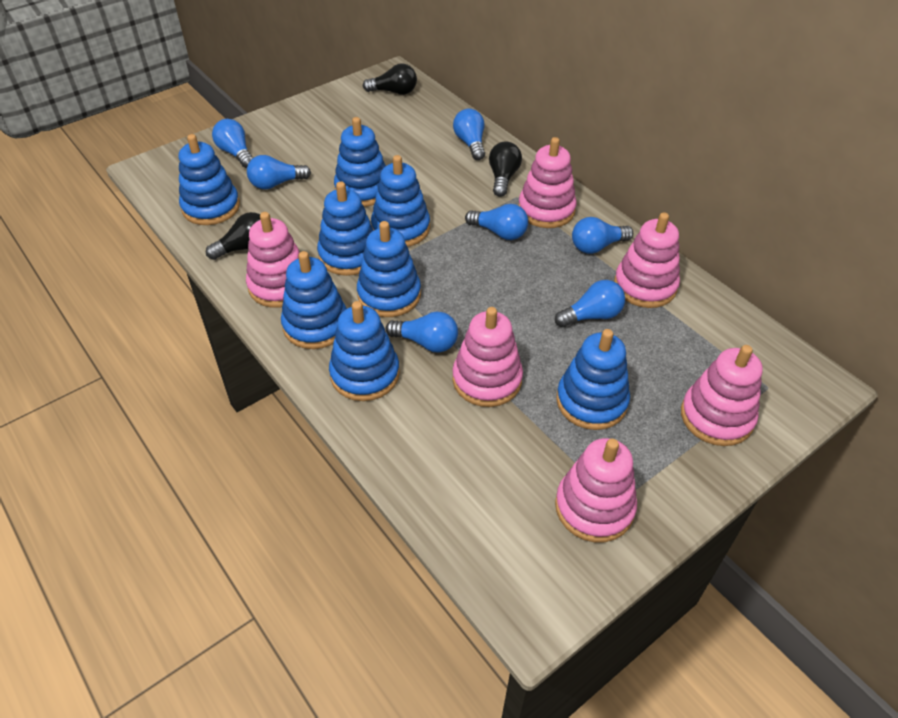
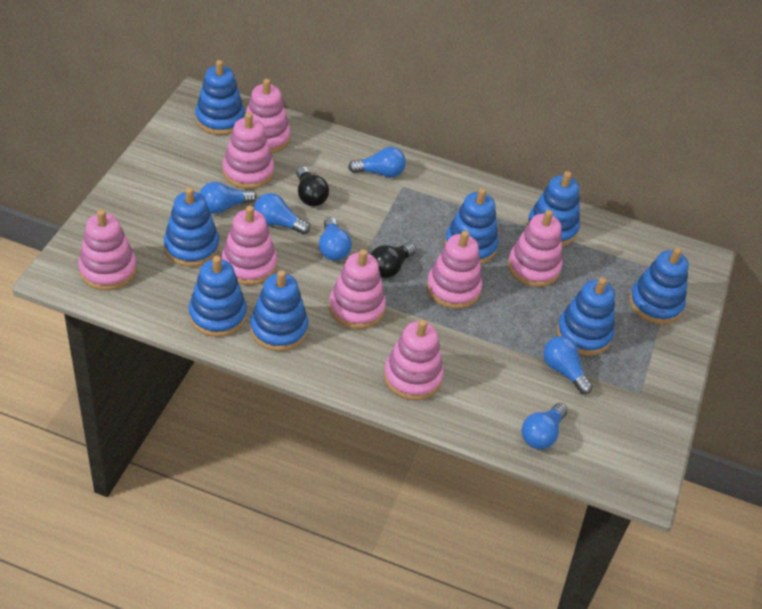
black light bulb: [206,212,260,260] [363,63,417,95] [489,142,522,197] = 3 -> [296,166,329,206] [370,243,416,278] = 2
blue light bulb: [212,119,253,168] [247,155,311,189] [386,312,458,352] [453,108,485,160] [465,204,528,240] [555,280,625,327] [572,217,633,254] = 7 -> [200,182,257,214] [254,193,310,235] [319,217,352,261] [348,147,406,177] [522,403,568,449] [543,336,593,394] = 6
pink stacking toy: [246,212,300,308] [452,307,523,407] [518,137,576,228] [555,438,637,542] [614,212,680,308] [681,345,763,446] = 6 -> [78,209,137,290] [221,205,277,285] [223,112,274,189] [244,79,291,154] [329,249,386,329] [384,319,444,400] [427,230,483,309] [508,210,562,287] = 8

